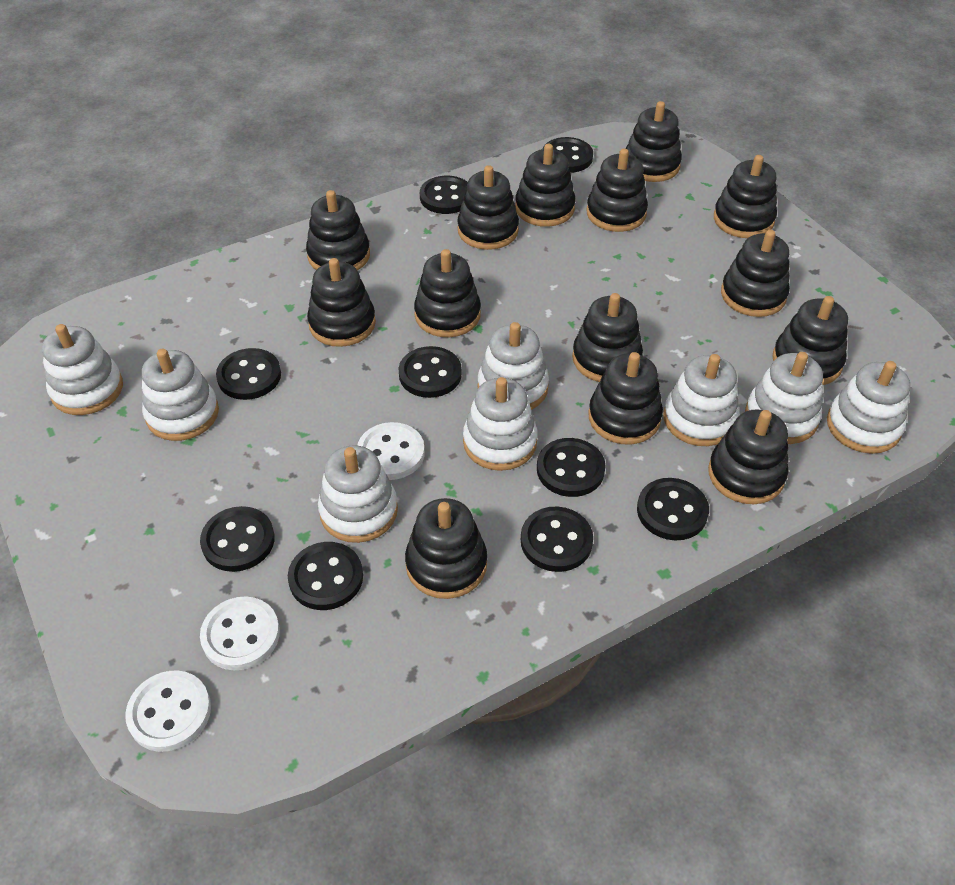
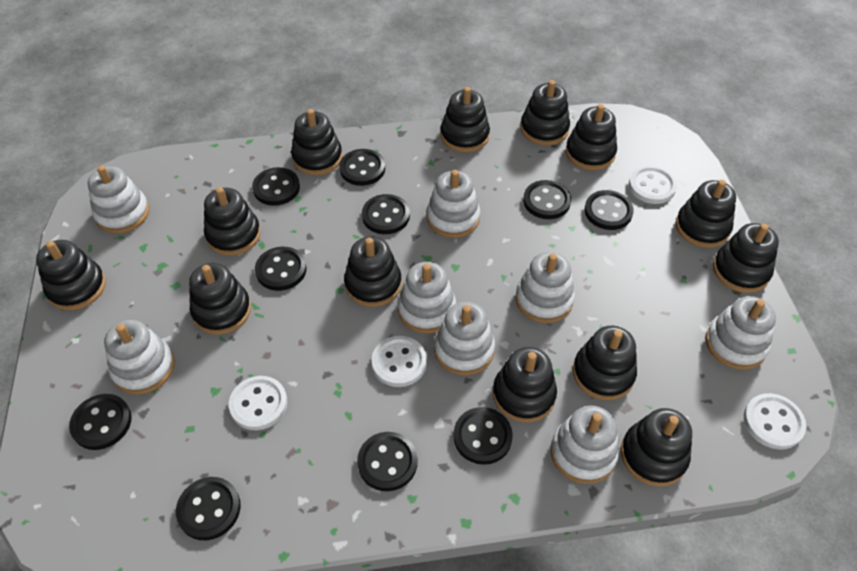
black button: [200,506,275,572] [216,348,281,400] [288,542,363,610] [399,346,462,398] [420,176,468,214] [521,507,593,572] [537,438,606,497] [543,137,593,173] [637,478,709,540] = 9 -> [69,394,132,450] [176,477,241,540] [252,167,300,206] [255,247,307,291] [339,149,385,186] [357,432,417,491] [362,194,410,234] [453,407,513,465] [523,180,571,219] [584,190,634,230] = 10
black stacking toy: [306,190,370,270] [307,258,376,347] [405,498,487,599] [414,249,481,337] [457,165,519,250] [515,144,576,227] [572,293,643,382] [587,149,648,232] [588,352,663,445] [626,101,682,182] [708,409,788,504] [714,155,777,238] [721,229,790,317] [773,296,848,385] = 14 -> [36,240,106,310] [189,263,251,335] [204,187,261,256] [291,109,342,175] [344,237,402,307] [441,87,490,153] [493,347,557,423] [521,80,570,146] [566,104,617,170] [573,326,637,400] [621,408,692,487] [676,180,736,248] [713,223,779,293] = 13
white button: [125,671,211,752] [200,596,280,670] [357,422,425,480] = 3 -> [229,376,288,430] [372,336,427,387] [629,166,677,204] [744,393,806,449] = 4

